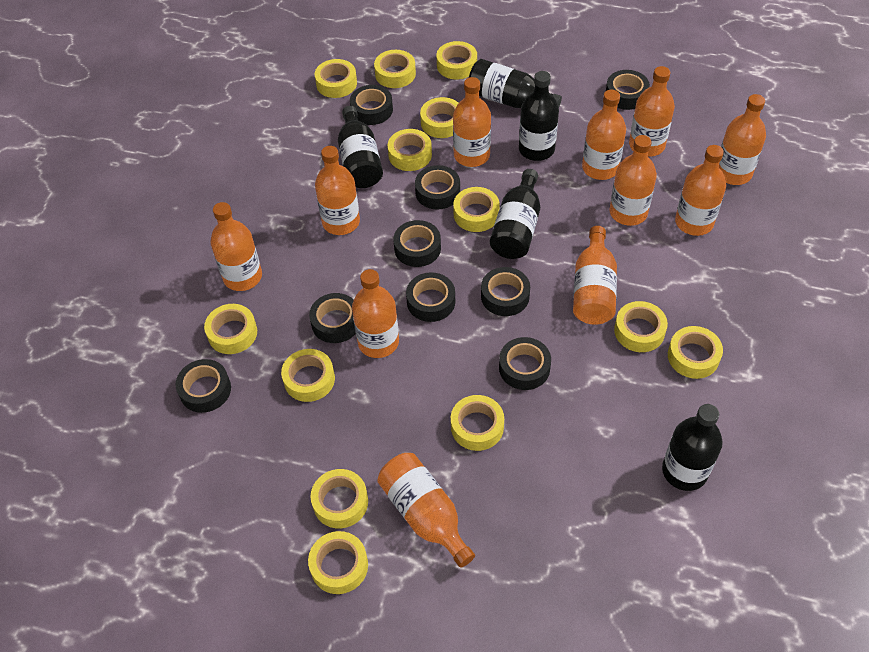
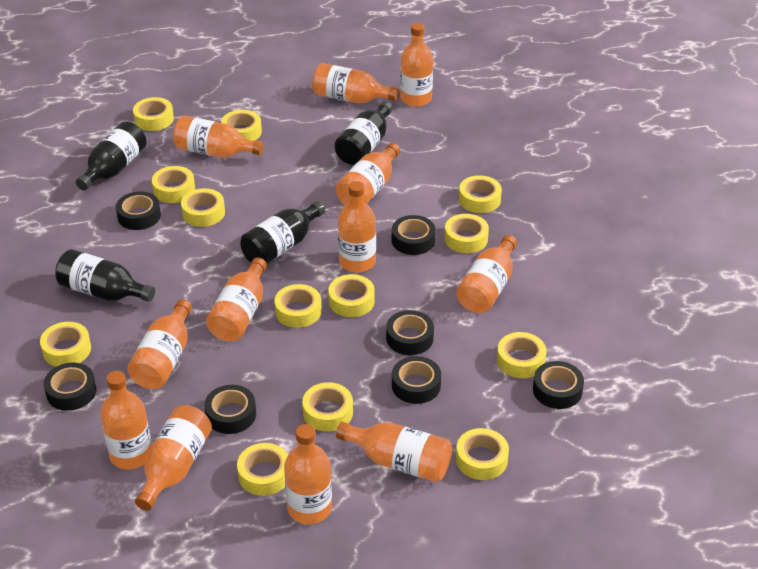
black bottle: [338,106,383,188] [469,59,562,108] [490,169,540,259] [519,71,559,161] [662,404,723,491] = 5 -> [55,249,155,302] [76,121,147,191] [240,201,325,264] [334,101,393,165] = 4
black tape: [175,359,231,413] [309,293,356,343] [350,85,393,125] [393,220,441,267] [406,272,455,322] [415,165,460,209] [481,267,530,316] [499,337,551,390] [606,70,650,110] = 9 -> [44,362,97,411] [116,191,161,230] [204,385,256,434] [386,310,434,355] [392,215,436,255] [392,356,441,404] [533,361,584,409] = 7
orange bottle: [210,202,262,291] [315,146,360,235] [352,269,399,358] [377,453,475,568] [453,77,491,167] [573,226,617,325] [582,90,626,180] [610,135,657,226] [629,66,675,157] [675,145,726,236] [719,94,766,185] = 11 -> [100,371,152,469] [127,299,192,389] [135,405,212,511] [173,115,264,158] [206,257,267,341] [284,424,332,524] [312,63,399,103] [336,143,400,205] [336,422,452,482] [338,181,376,273] [400,23,433,107] [456,235,517,313] = 12

